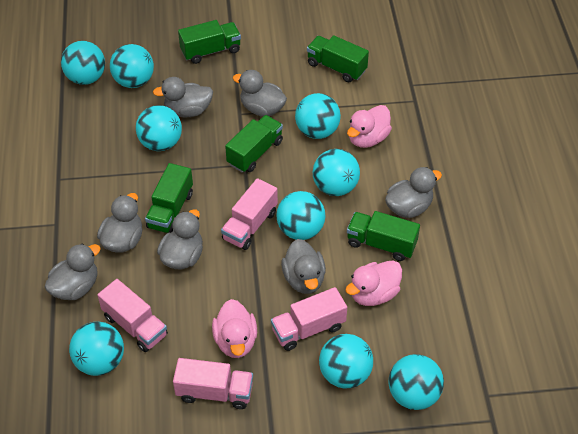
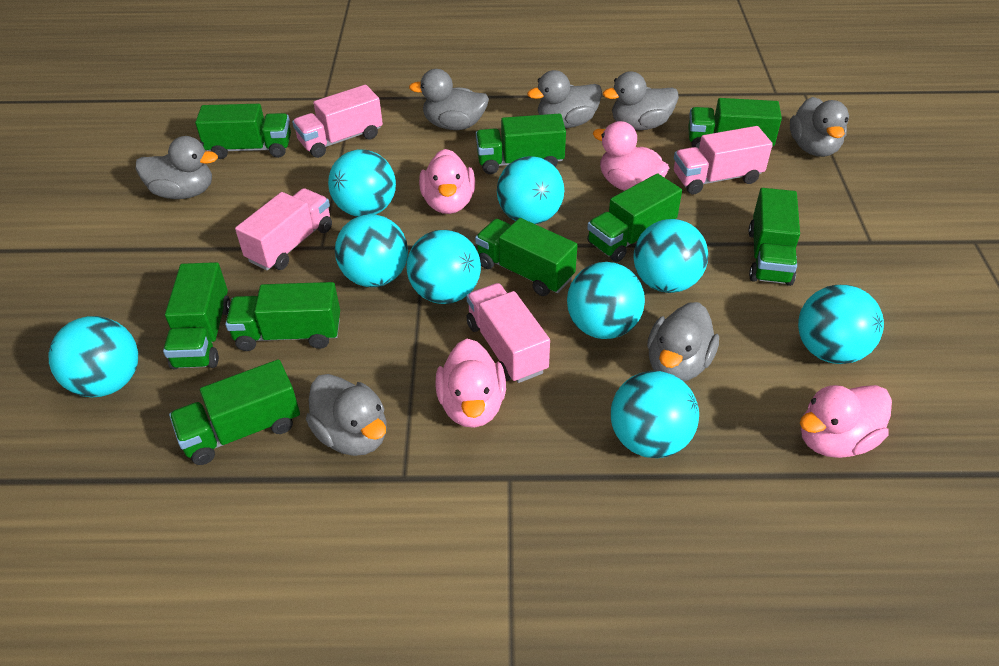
green truck: [145,163,193,233] [178,20,241,64] [225,115,283,172] [307,35,369,82] [347,211,420,261] = 5 -> [163,262,231,369] [169,359,300,465] [195,104,291,159] [225,282,340,351] [475,218,578,296] [476,114,566,174] [587,173,682,262] [688,98,782,149] [748,188,800,286] = 9
pink duck: [212,299,257,358] [345,260,402,306] [347,105,392,148] = 3 -> [419,149,475,214] [435,339,506,428] [593,121,669,191] [800,385,892,458] = 4

